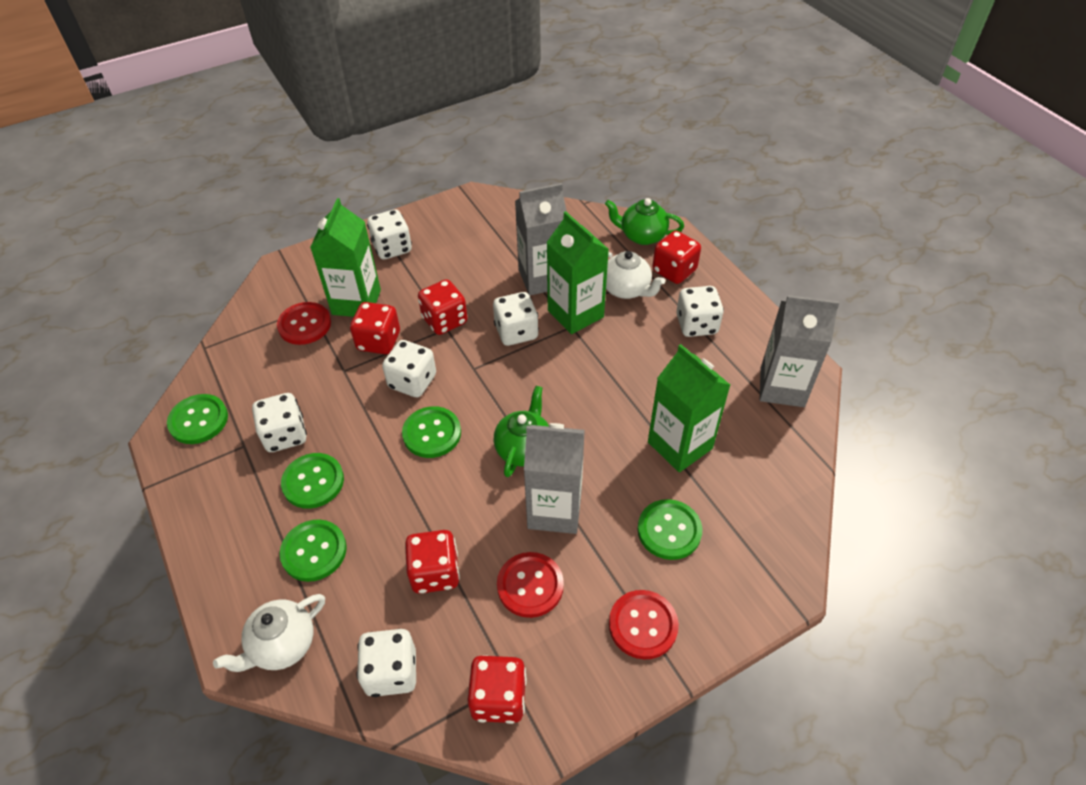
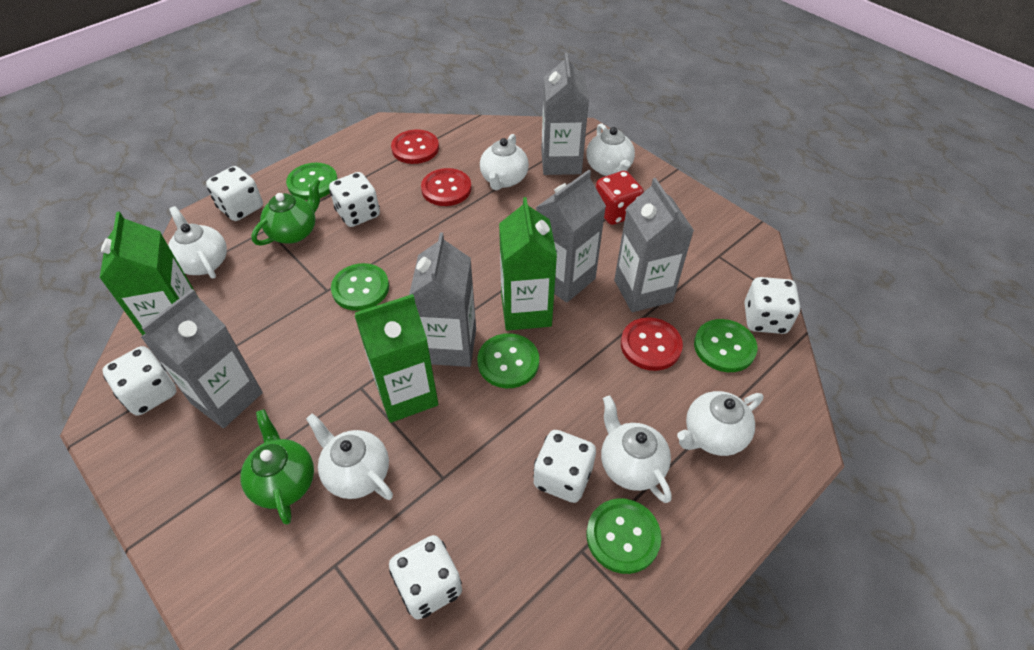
grey carton: [515,183,567,296] [524,423,585,534] [760,295,839,407] = 3 -> [141,289,263,428] [409,232,476,367] [536,170,606,303] [541,52,589,175] [614,178,694,312] = 5
red dice: [350,302,400,354] [405,530,460,594] [418,279,467,335] [467,655,527,724] [652,231,701,284] = 5 -> [596,171,644,225] = 1
white teapot: [213,594,325,672] [606,251,665,299] = 2 -> [168,206,227,279] [306,413,393,500] [480,134,529,190] [586,123,635,176] [601,396,672,503] [677,391,763,456] = 6

